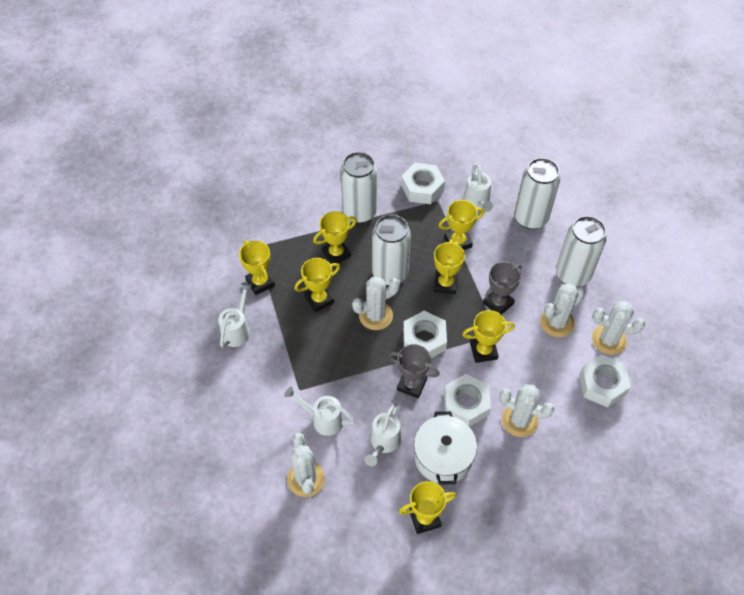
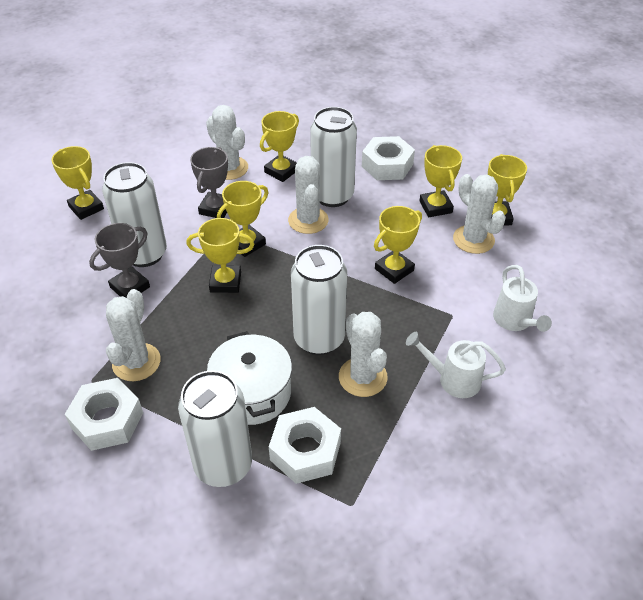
white nut: [401,163,445,204] [403,311,447,358] [444,374,491,427] [579,355,631,407] = 4 -> [65,378,143,451] [269,407,341,484] [362,136,415,180] = 3
white watering can: [218,283,252,348] [284,386,355,436] [365,403,401,467] [464,164,493,212] = 4 -> [406,332,506,398] [493,265,552,332] = 2

